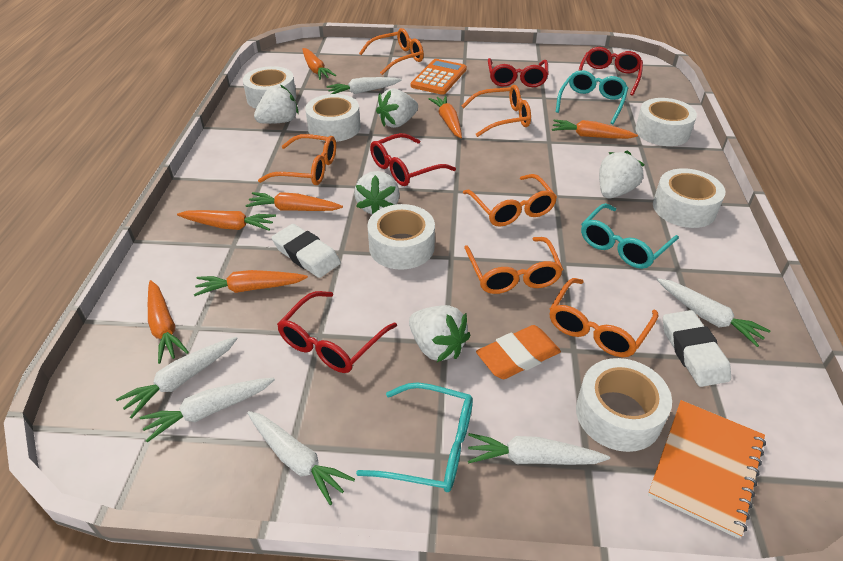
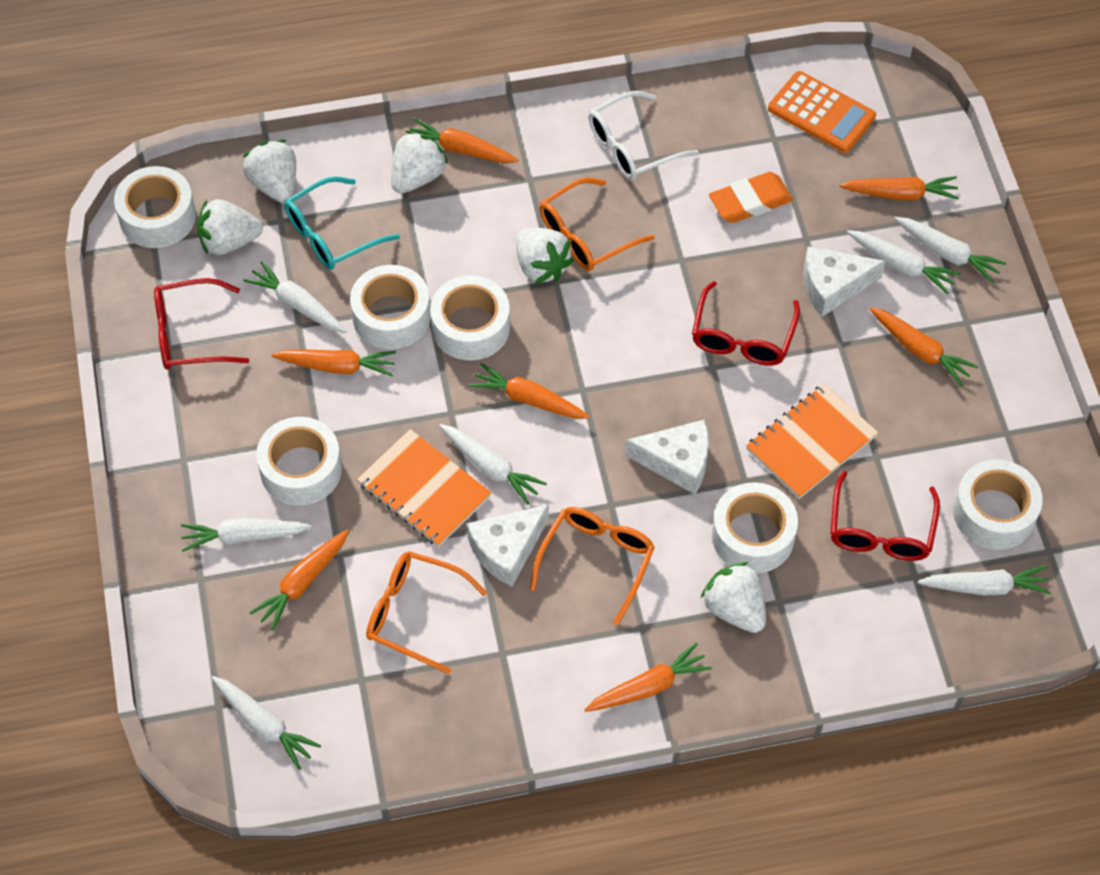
orange glasses: [258,134,336,185] [359,28,424,75] [462,85,531,137] [463,174,557,227] [464,237,563,294] [550,278,659,357] = 6 -> [366,551,487,674] [530,507,655,625] [539,178,655,271] = 3
orange notebook: [648,400,766,539] = 1 -> [357,429,491,547] [746,384,878,499] = 2
red glasses: [277,291,397,373] [370,133,456,186] [488,58,548,87] [579,47,643,96] = 4 -> [154,278,249,370] [692,281,800,366] [830,471,940,561] = 3
turquoise glasses: [356,382,473,492] [556,70,628,124] [581,203,679,269] = 3 -> [284,176,400,270] = 1
white carrot: [116,337,238,419] [140,378,275,442] [247,411,355,505] [326,77,402,94] [468,433,610,465] [657,278,771,347] = 6 -> [181,518,311,552] [211,676,321,770] [243,261,347,333] [439,424,547,505] [847,230,961,294] [894,217,1006,283] [918,566,1051,596] = 7
white cheese: none = 0 -> [467,504,549,587] [625,419,709,494] [803,246,886,317] = 3
white eraser: [272,224,341,278] [663,310,731,387] = 2 -> none = 0
white glasses: none = 0 -> [588,91,699,180] = 1

